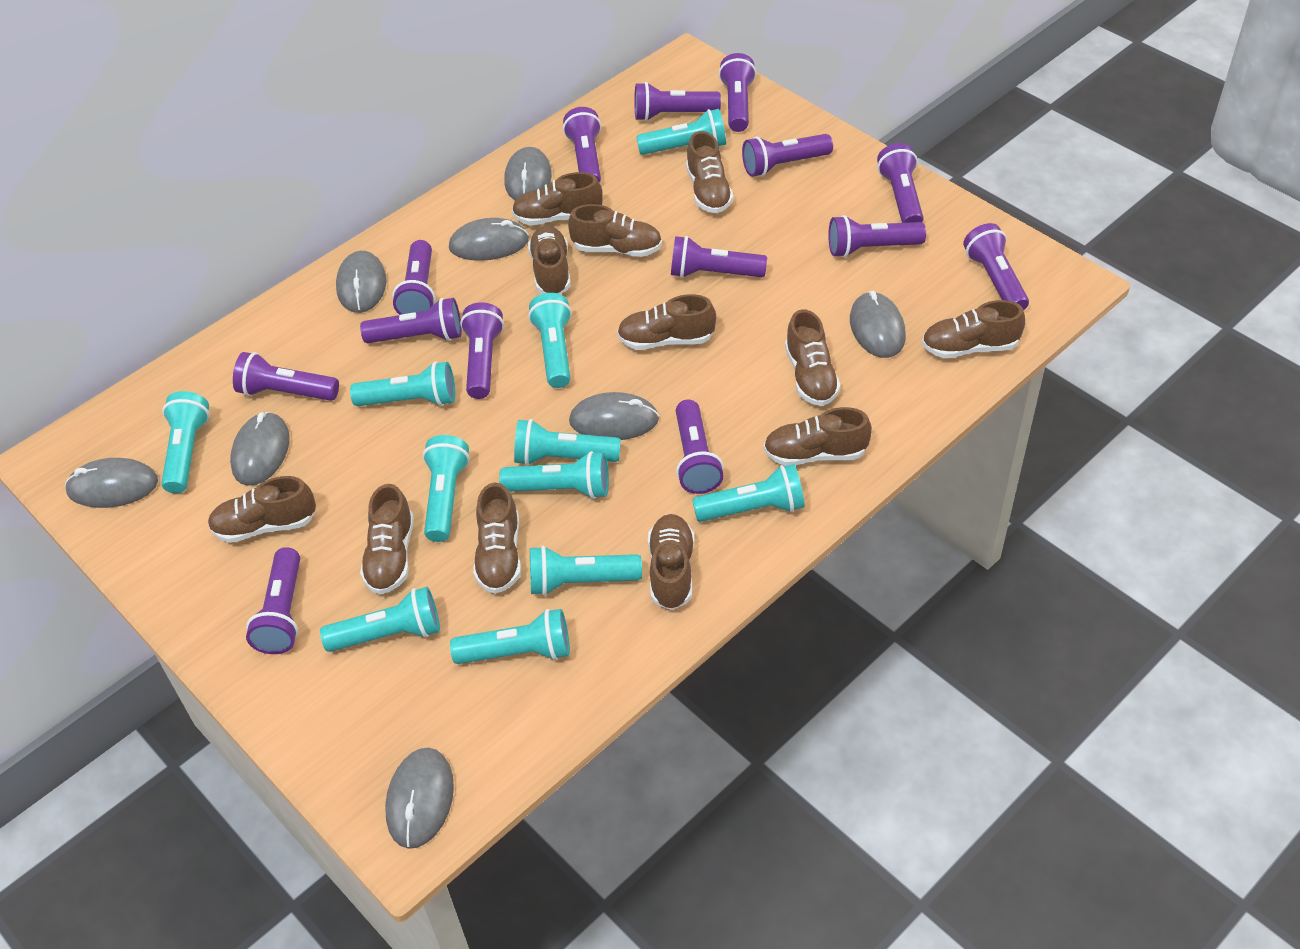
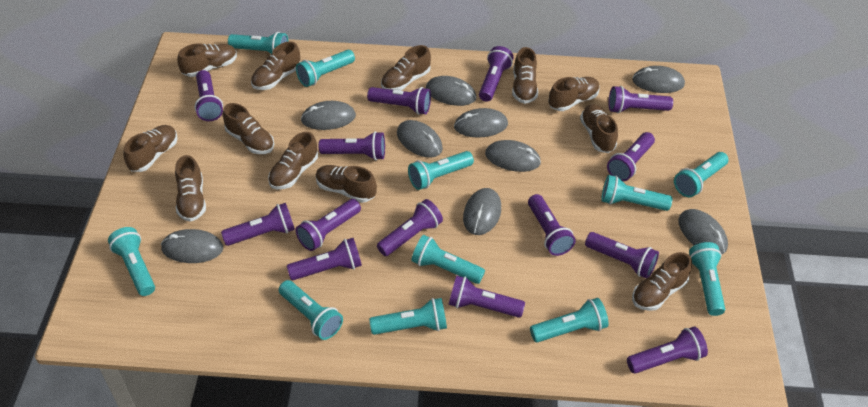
grey mouse: [65,458,158,508] [230,412,290,486] [336,251,387,313] [385,748,454,849] [449,218,529,261] [504,147,552,201] [569,392,659,440] [850,291,906,358] = 8 -> [161,229,223,263] [301,101,356,130] [397,120,443,158] [425,76,476,106] [454,108,508,138] [463,188,501,235] [485,140,541,172] [632,66,685,93] [678,209,728,254] = 9

